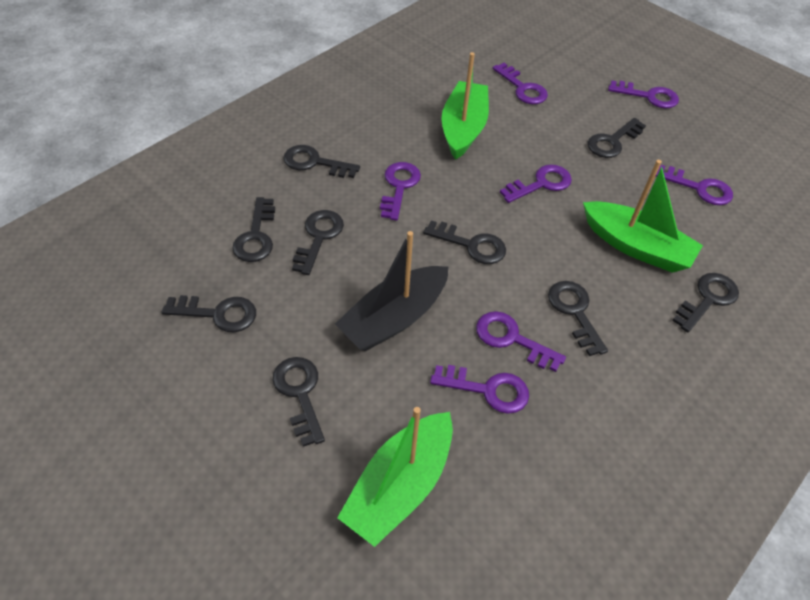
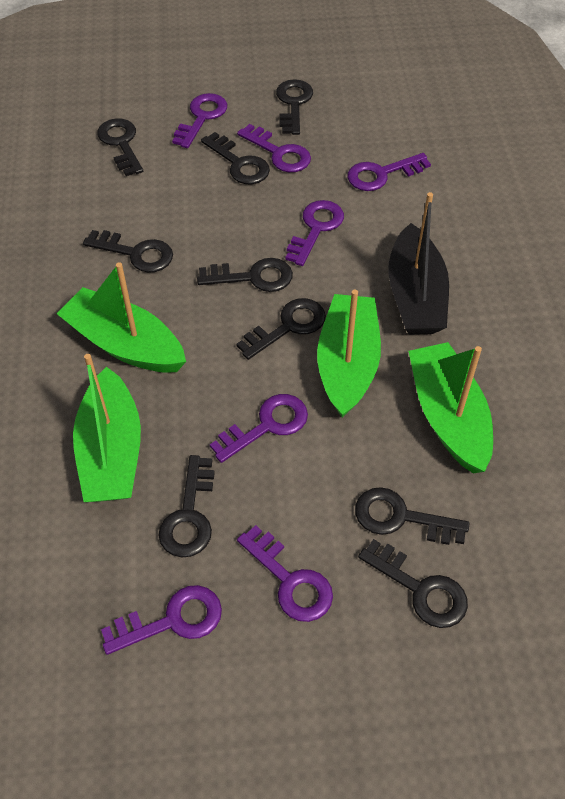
green boat: [337,407,453,547] [442,52,489,160] [583,160,703,273] = 3 -> [57,262,186,373] [73,354,141,502] [317,289,381,418] [409,342,493,473] = 4

